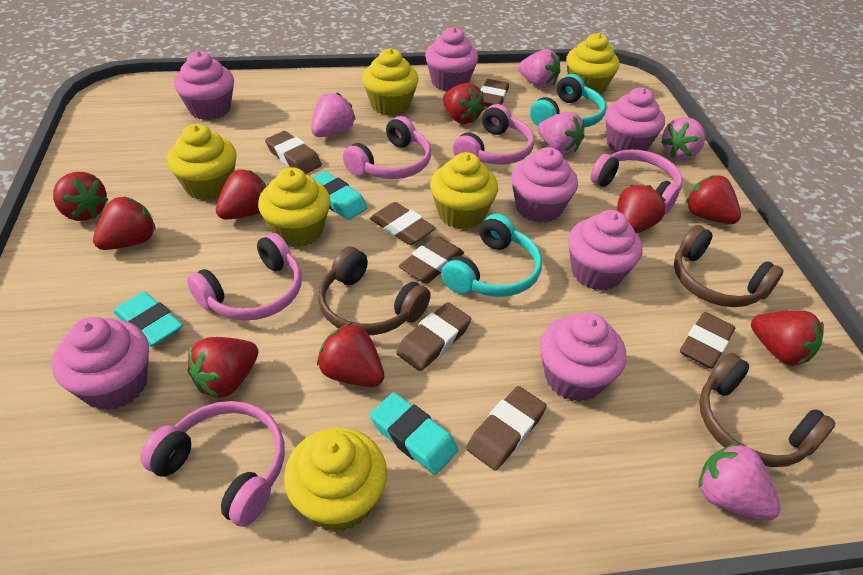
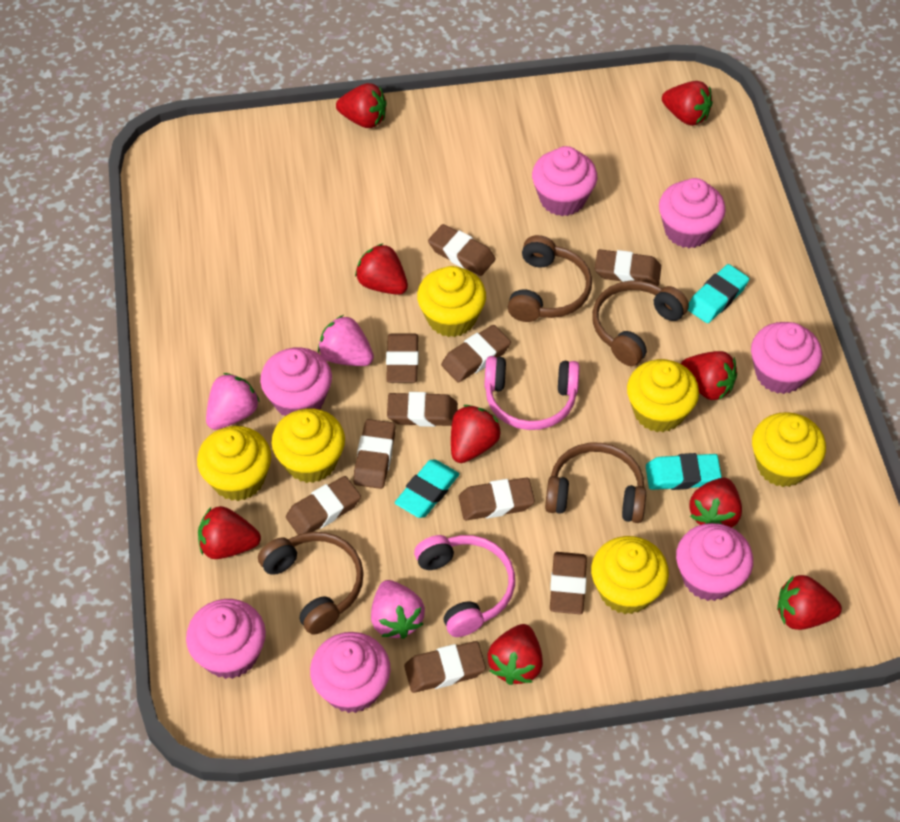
brown eraser: [265,131,322,174] [370,202,436,245] [396,302,471,371] [399,236,464,284] [466,386,547,471] [481,79,509,107] [680,312,735,369] = 7 -> [286,476,361,535] [353,419,396,489] [386,333,419,383] [387,392,458,427] [404,641,486,693] [428,224,496,276] [441,325,511,382] [459,478,535,520] [550,552,587,614] [595,249,661,286] = 10
brown headphones: [318,247,431,335] [674,225,784,307] [699,353,835,467] = 3 -> [258,532,364,634] [508,235,592,322] [545,443,646,523] [592,281,689,366] = 4
pink headphones: [140,401,284,527] [187,233,302,321] [343,116,431,179] [453,104,534,165] [590,150,683,215] = 5 -> [414,535,515,637] [484,356,579,430] = 2
pink strawberry: [311,93,356,137] [518,49,560,88] [537,112,585,154] [661,117,705,160] [698,442,781,521] = 5 -> [206,373,260,430] [318,315,374,366] [371,580,425,639] = 3
turquoise headphones: [441,214,542,297] [530,74,606,127] = 2 -> none = 0

